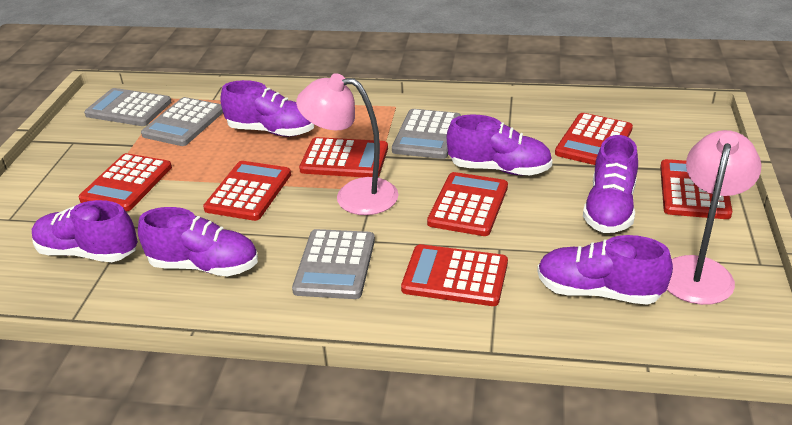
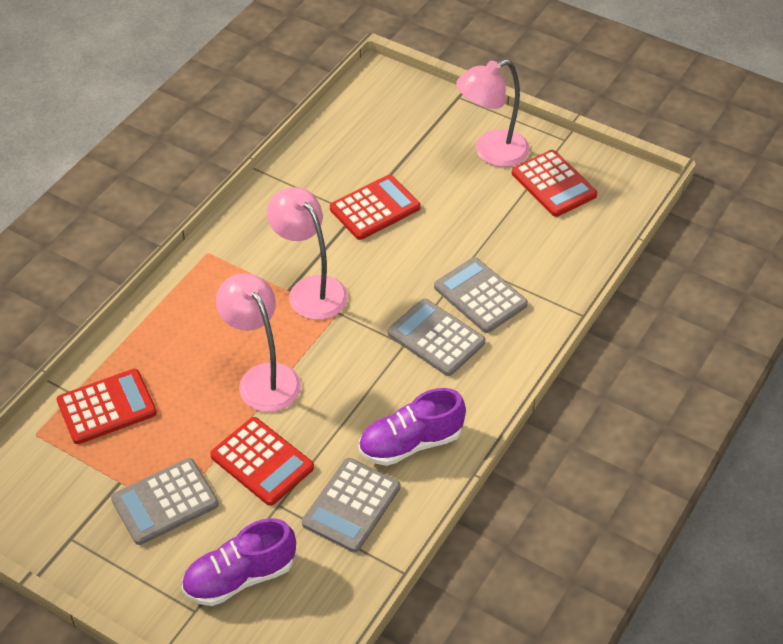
pink lamp: [296,73,399,215] [667,130,761,305] = 2 -> [216,273,301,412] [267,187,348,320] [456,60,530,167] = 3
purple shoe: [32,200,138,262] [138,207,258,276] [220,80,314,137] [447,115,552,176] [537,235,673,305] [583,135,638,233] = 6 -> [182,518,296,606] [359,388,466,466] = 2
red calculator: [79,153,172,212] [203,161,291,221] [299,137,388,177] [401,244,508,306] [427,172,508,236] [555,113,633,165] [660,159,732,219] = 7 -> [57,369,157,444] [210,417,314,506] [330,175,421,240] [512,150,597,217] = 4

